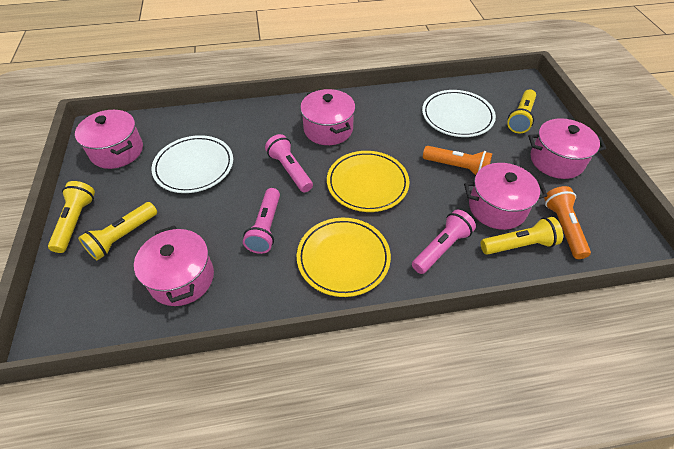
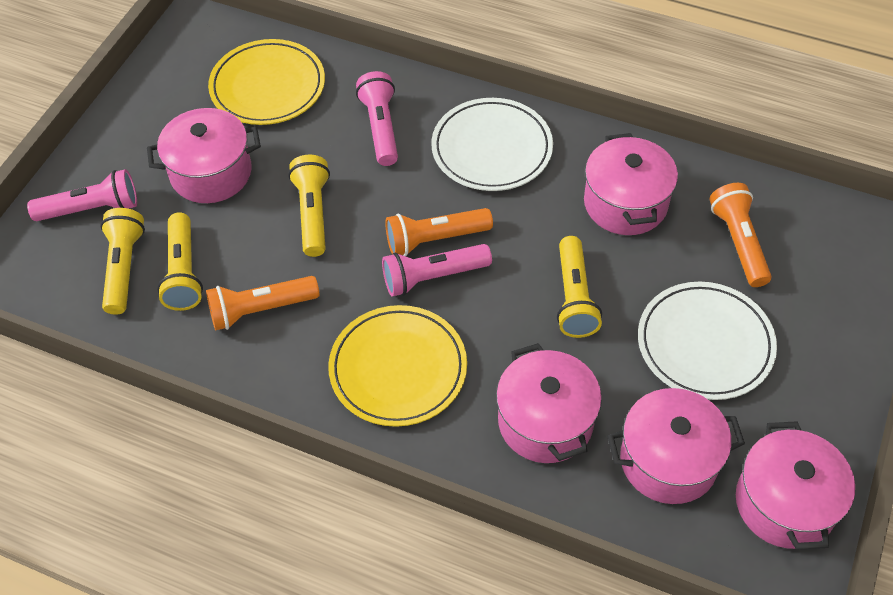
orange flashlight: [423,146,492,175] [544,186,591,259] = 2 -> [206,276,320,331] [385,208,493,256] [709,183,772,287] = 3

